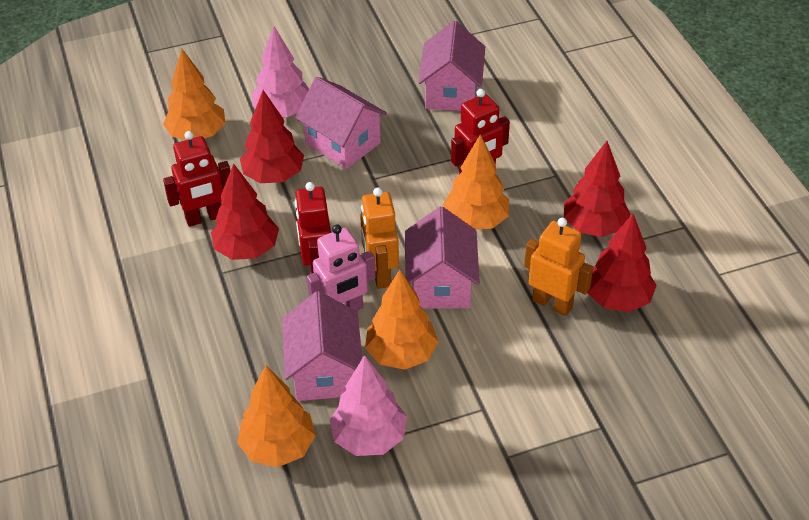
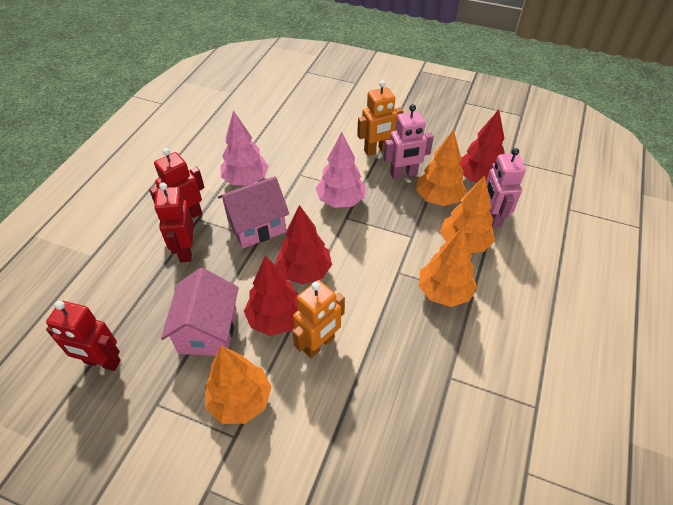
pink house: [282,291,362,401] [295,77,387,169] [405,206,480,309] [418,21,485,111] = 4 -> [161,268,239,356] [218,176,289,249] = 2
pink robot: [307,224,376,311] = 1 -> [383,104,434,179] [486,148,526,228] = 2
red tree: [211,164,279,260] [240,90,304,183] [564,141,631,237] [587,214,657,312] = 4 -> [244,255,299,336] [275,205,332,285] [459,109,505,183] = 3

